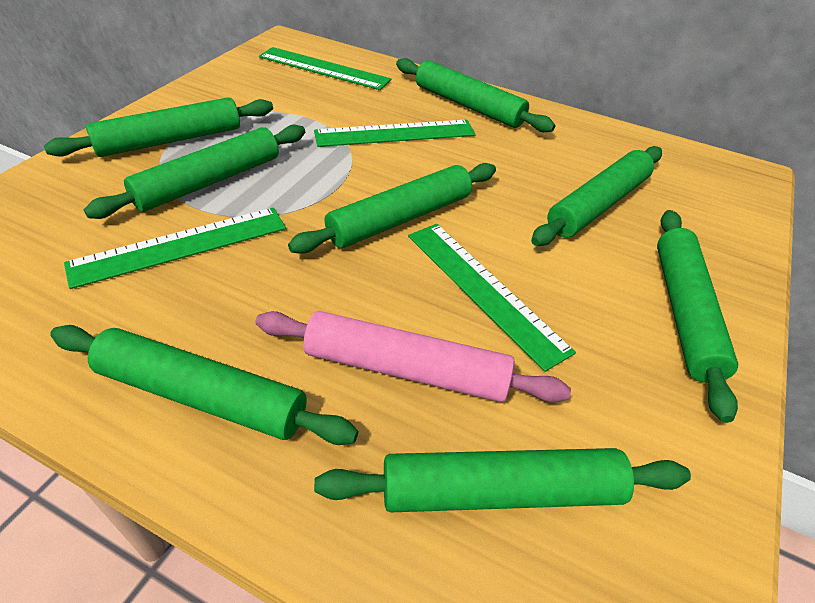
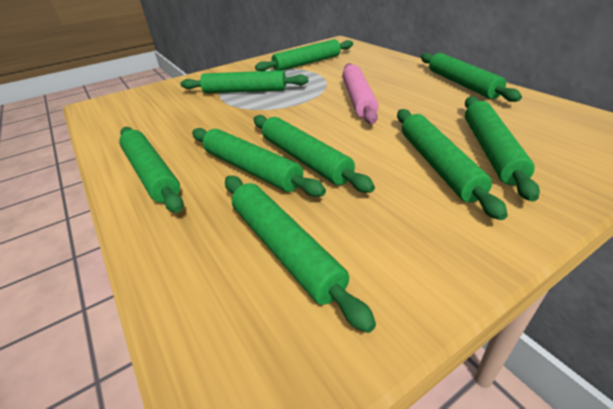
green rolling pin: [44,97,273,157] [50,325,358,445] [84,125,305,219] [288,163,496,254] [314,448,691,512] [396,58,555,132] [531,146,662,246] [657,210,738,423] = 8 -> [119,127,184,213] [180,70,308,93] [192,128,326,197] [225,176,376,333] [254,115,375,193] [255,39,353,71] [397,109,508,220] [421,53,522,102] [465,96,540,201] = 9
green ruler: [64,207,286,289] [259,47,391,90] [314,120,476,147] [408,224,576,372] = 4 -> none = 0

